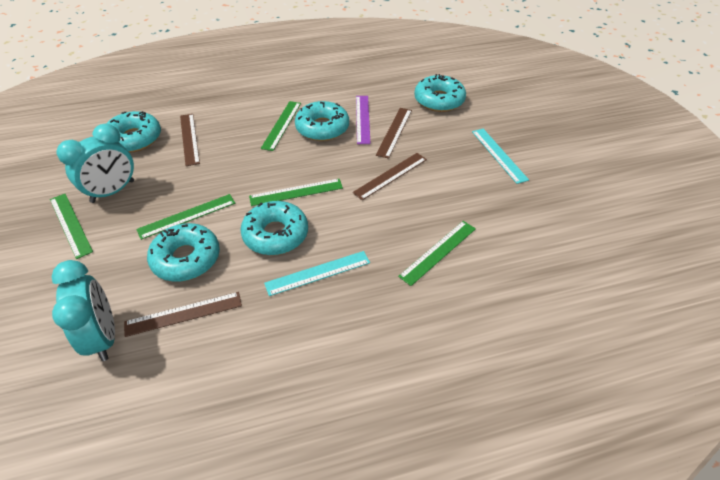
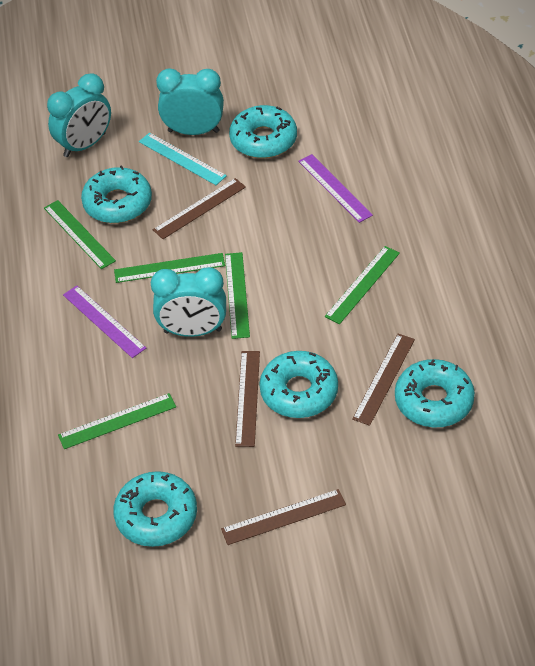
purple ruler: [356,96,371,144] = 1 -> [63,286,146,358] [298,154,373,223] = 2
turquoise clock: [52,260,115,361] [56,124,134,203] = 2 -> [47,73,111,157] [151,267,226,337] [156,68,224,135] = 3
turquoise ruler: [264,251,370,296] [472,129,529,184] = 2 -> [139,133,227,185] = 1

